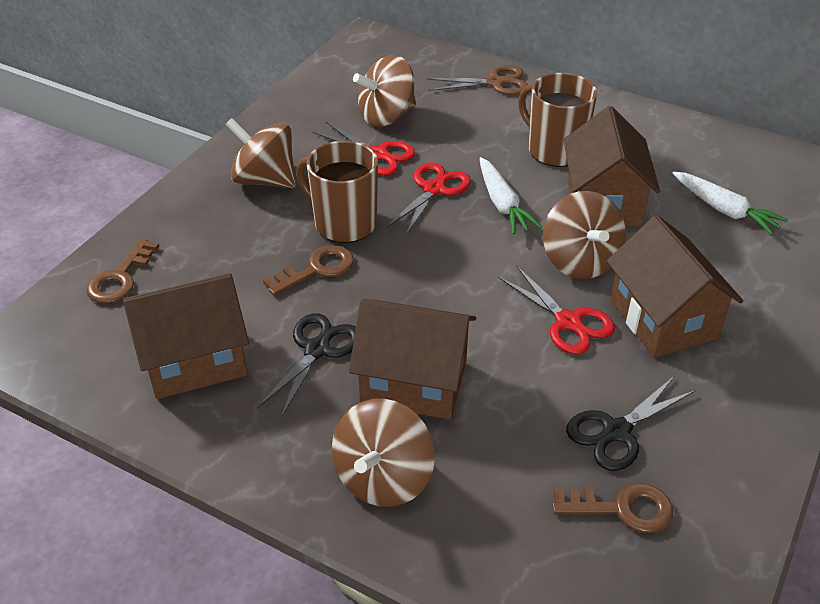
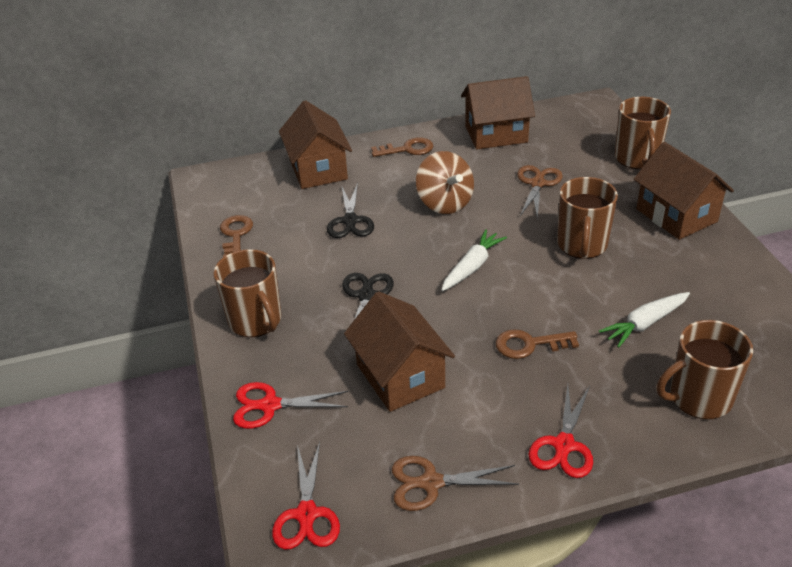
brown mug: [296,141,378,243] [518,73,597,167] = 2 -> [213,249,281,337] [557,177,618,259] [615,97,671,169] [657,320,753,419] = 4
brown scissors: [427,65,528,95] = 1 -> [392,456,519,511] [517,165,563,219] = 2
brown spinning top: [225,118,296,188] [332,399,435,507] [353,55,416,127] [543,191,626,279] = 4 -> [416,151,474,214] = 1

